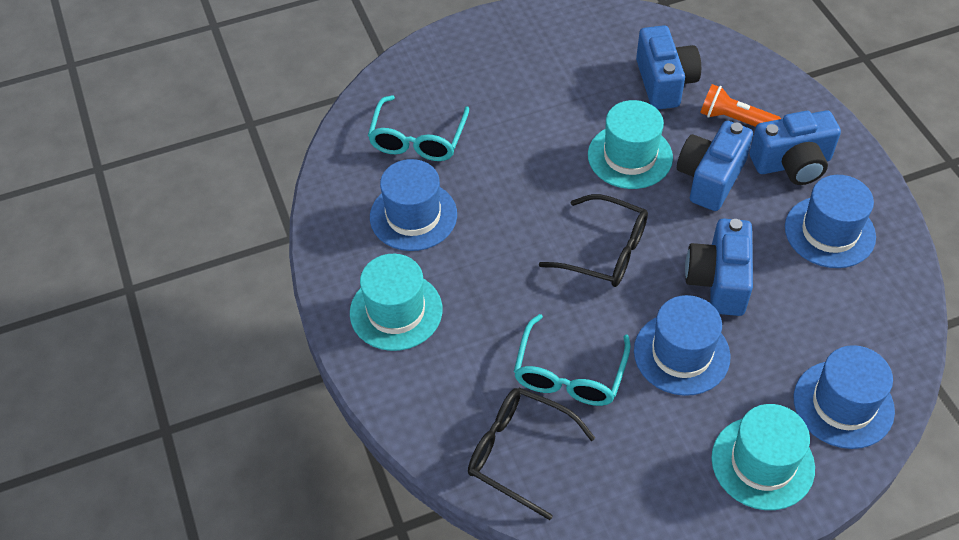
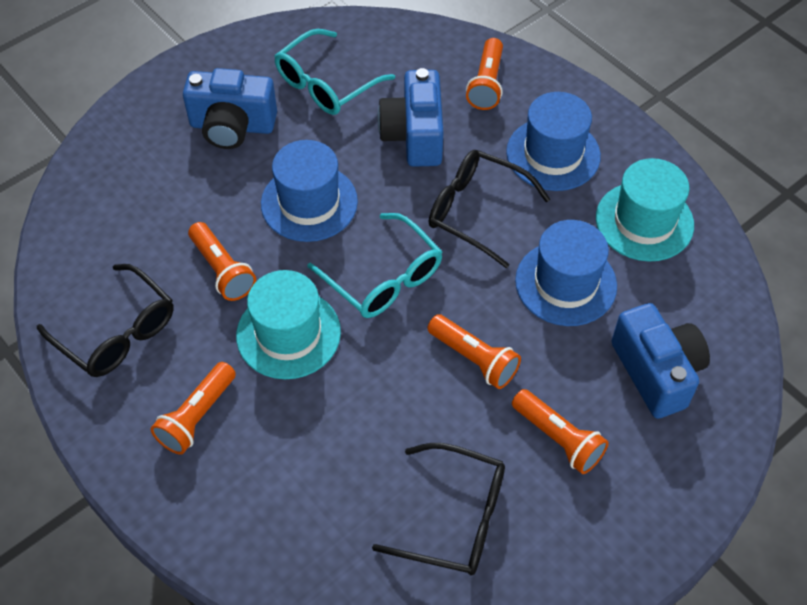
black glasses: [468,388,595,520] [539,194,648,287] = 2 -> [37,264,174,377] [372,443,505,575] [429,150,550,268] = 3
blue camera: [636,25,701,110] [677,121,753,211] [685,218,753,316] [749,110,841,185] = 4 -> [183,68,277,149] [377,68,444,167] [612,303,710,419] = 3
blue hat: [370,159,457,251] [634,295,730,396] [785,175,876,268] [794,345,895,449] = 4 -> [261,140,358,242] [506,92,601,191] [515,220,617,326] = 3
orange flashlight: [700,84,781,127] = 1 -> [150,362,236,455] [188,222,256,301] [427,314,521,389] [466,38,503,110] [512,389,609,474] = 5
turquoise hat: [350,254,443,351] [588,100,673,189] [711,404,815,510] = 3 -> [236,270,341,379] [596,158,694,261] = 2

